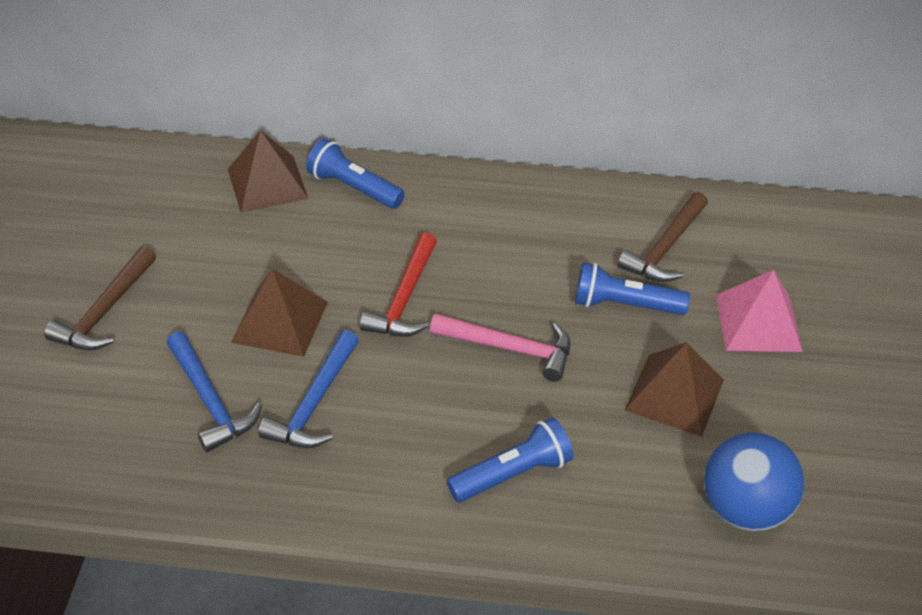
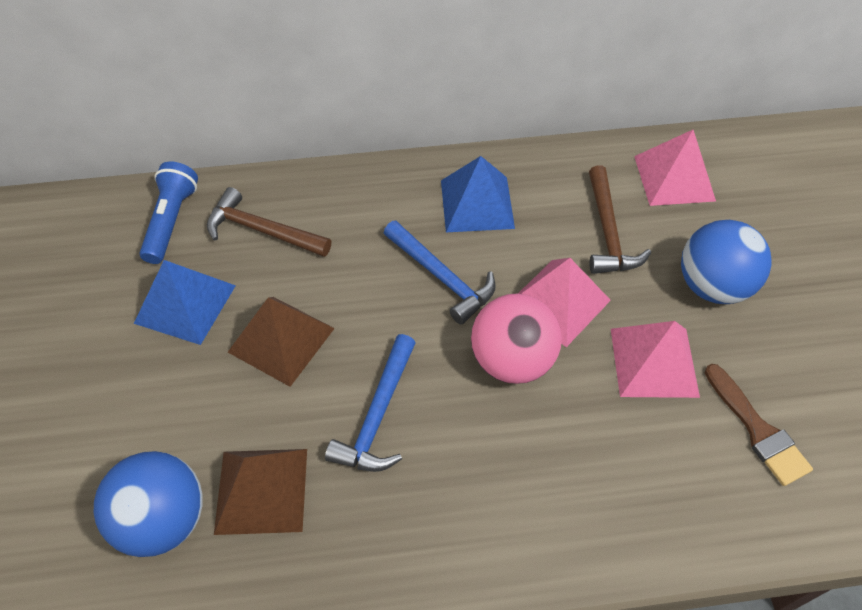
blue ball: [704,432,805,531] = 1 -> [94,451,203,557] [681,220,772,304] = 2
blue flashlight: [306,139,405,209] [447,417,574,502] [575,262,690,315] = 3 -> [140,162,198,264] = 1
blue pyramid: none = 0 -> [134,260,236,345] [441,156,515,232] = 2
brown brush: none = 0 -> [705,364,813,486] = 1
brown pyramid: [228,130,309,213] [231,269,328,357] [625,342,724,437] = 3 -> [214,449,307,535] [228,297,335,387] = 2
pink ball: none = 0 -> [471,293,562,384] = 1
pink hammer: [430,314,571,382] = 1 -> none = 0
pink pyramid: [716,270,803,352] = 1 -> [518,258,611,347] [611,321,700,398] [634,130,716,206] = 3
red hammer: [360,233,437,337] = 1 -> none = 0

